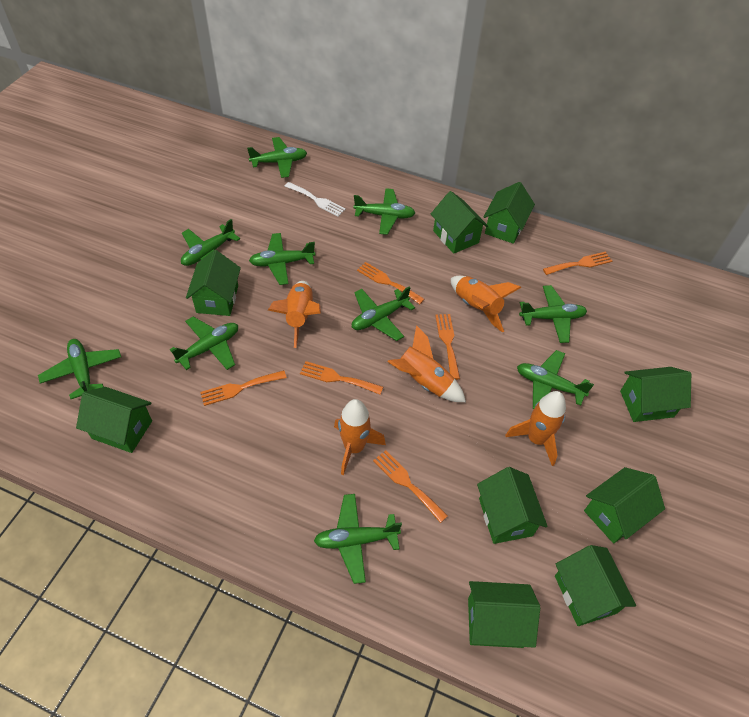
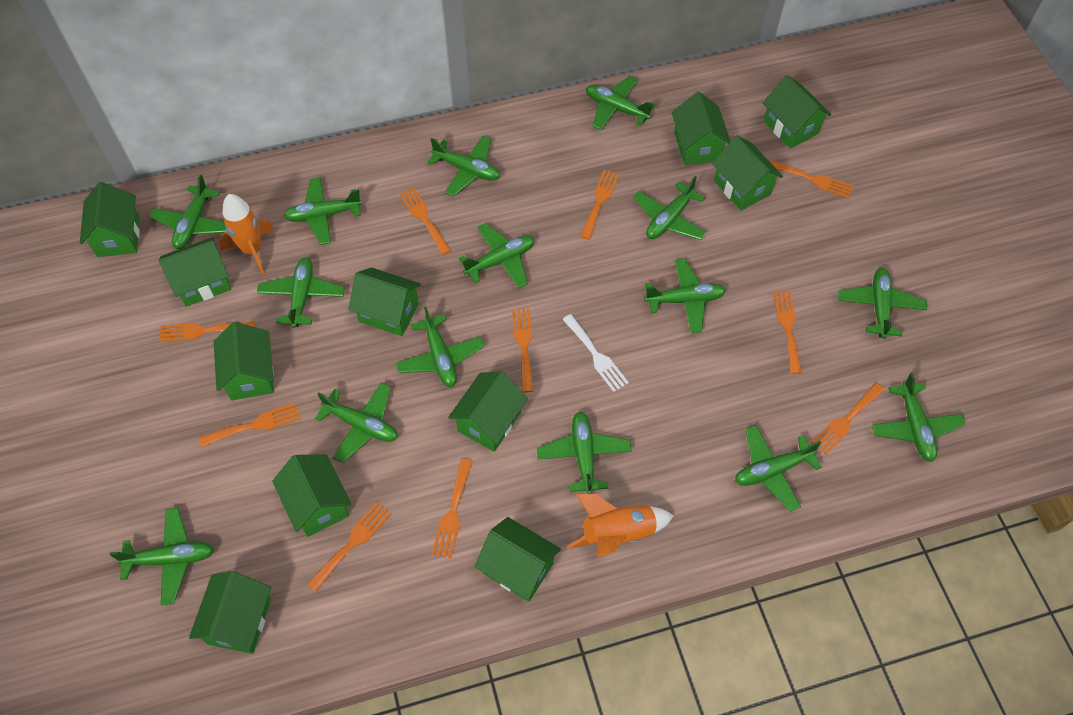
green house: [76,387,152,453] [186,250,241,316] [431,191,488,254] [468,581,540,648] [477,467,548,544] [484,182,535,244] [555,545,636,626] [584,467,665,544] [620,367,691,422] = 9 -> [80,182,140,257] [159,237,231,307] [189,571,271,654] [213,322,274,401] [272,454,351,537] [348,268,421,336] [448,371,528,452] [474,517,561,602] [672,92,731,165] [712,136,783,211] [763,75,831,149] = 11
green plane: [38,339,121,399] [170,316,238,370] [181,219,240,266] [247,137,307,178] [249,233,316,285] [314,494,402,584] [352,286,415,341] [353,188,415,235] [517,350,594,409] [519,285,587,343] = 10 -> [110,508,214,605] [150,175,226,249] [257,257,345,328] [284,177,362,245] [315,383,398,463] [396,307,485,387] [427,135,500,196] [459,223,534,288] [537,412,632,494] [586,76,655,130] [633,176,707,240] [644,259,726,333] [735,425,822,511] [838,268,927,339] [872,373,966,462] = 15
orange fork: [200,370,287,406] [300,361,383,395] [357,262,424,304] [373,450,448,523] [435,314,460,380] [543,252,612,275] = 6 -> [159,322,256,342] [199,402,301,448] [307,502,391,592] [399,187,451,255] [431,459,472,559] [512,308,533,392] [580,170,619,240] [769,160,854,198] [773,292,802,374] [811,382,885,455] = 10
orange rocket: [268,281,321,348] [334,399,386,475] [387,325,466,402] [451,276,521,333] [505,391,566,466] = 5 -> [219,194,274,275] [567,494,674,557] = 2

